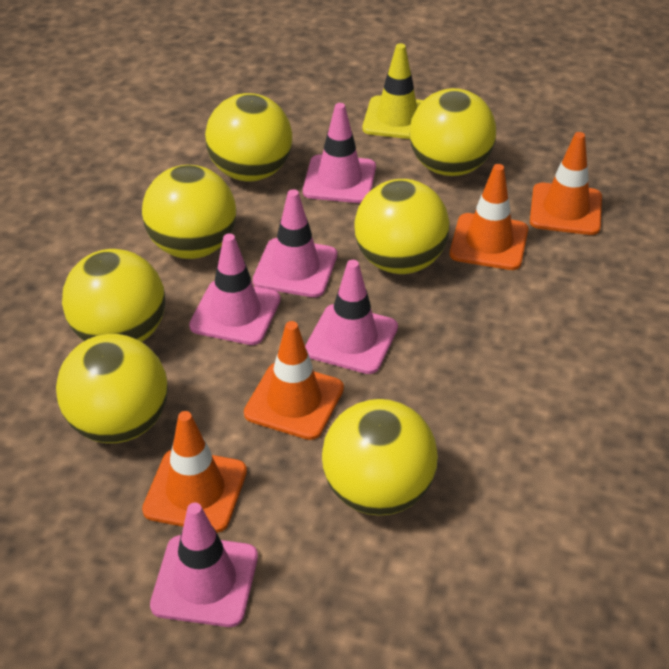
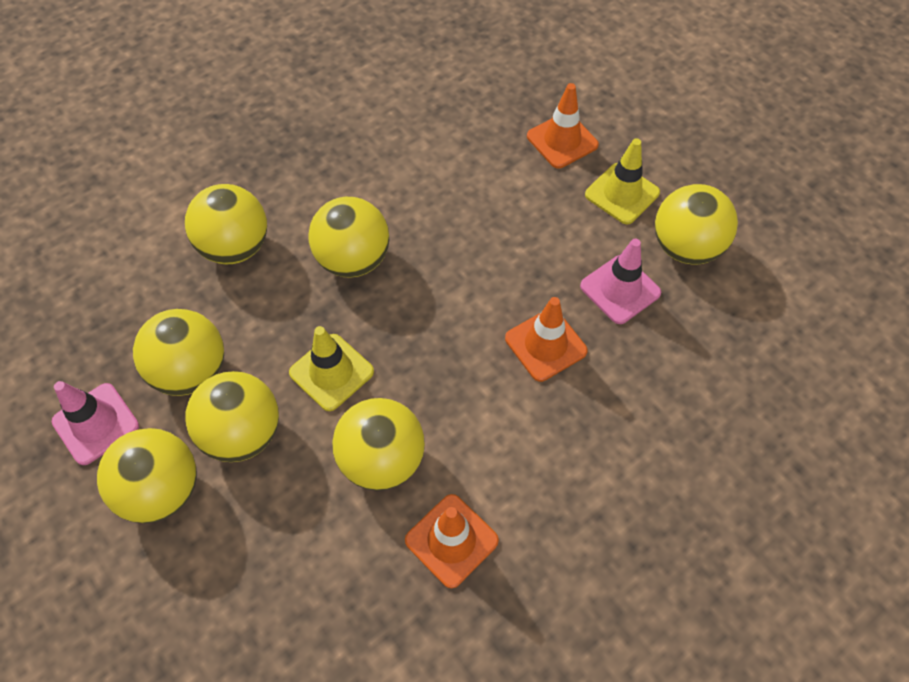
orange traffic cone: [142,411,247,533] [244,321,344,440] [450,164,528,270] [530,132,602,235] = 4 -> [405,494,499,588] [505,297,588,382] [527,83,599,168] = 3
pink traffic cone: [150,503,258,627] [189,234,281,345] [253,189,337,297] [303,103,376,203] [305,260,398,374] = 5 -> [52,381,139,465] [580,239,661,324] = 2
yellow traffic cone: [362,43,424,139] = 1 -> [289,326,374,411] [585,138,660,224] = 2

